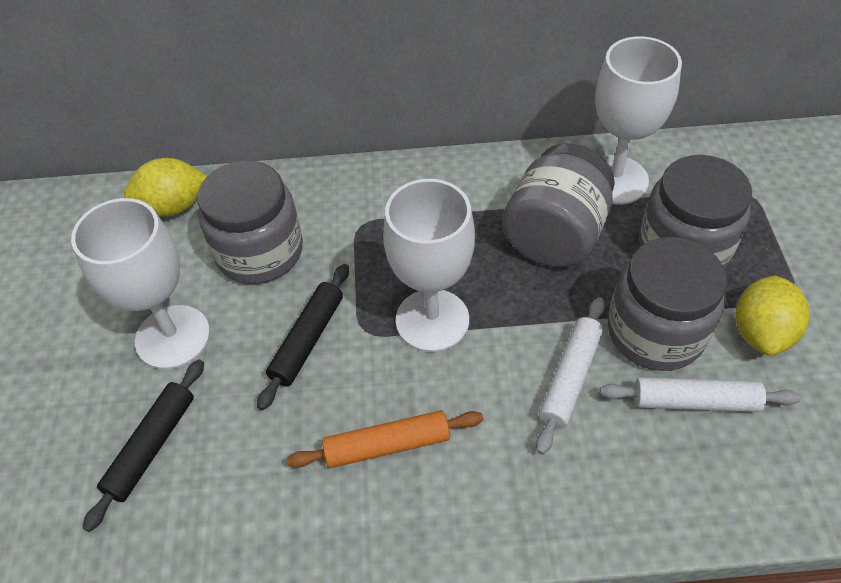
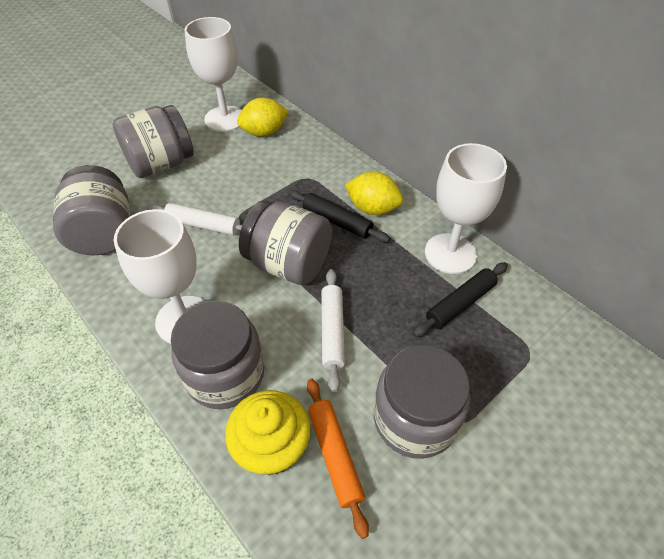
grey jar: [198,160,303,284] [502,143,615,267] [607,237,727,371] [639,155,752,269] = 4 -> [53,165,130,255] [113,105,193,178] [171,301,265,409] [239,200,332,285] [374,345,470,459] = 5
yellow cupcake: none = 0 -> [225,390,311,475] = 1

